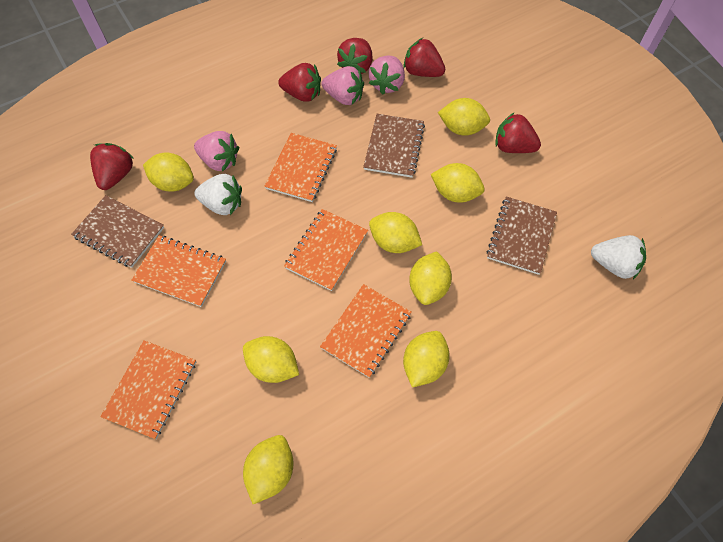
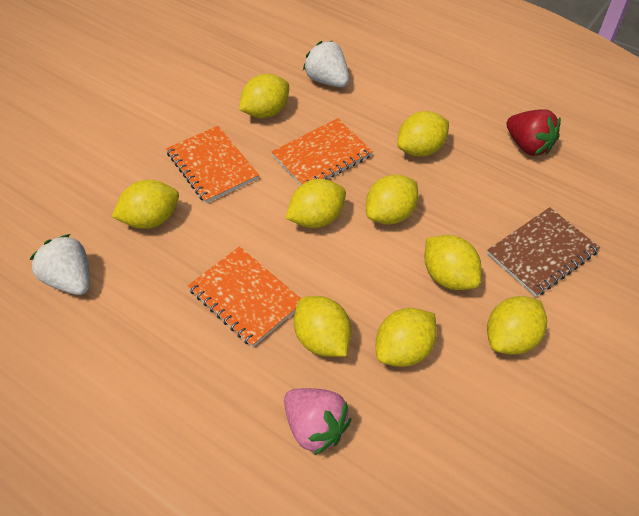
brown notebook: [71,195,164,268] [363,114,425,178] [486,196,557,275] = 3 -> [487,207,600,297] = 1
orange notebook: [100,340,196,439] [132,235,226,307] [264,133,337,202] [284,209,368,291] [320,284,411,378] = 5 -> [166,126,259,203] [188,246,301,347] [271,118,373,185] = 3
pink strawberry: [194,131,239,171] [322,66,364,105] [369,56,405,95] = 3 -> [284,388,351,455] = 1
red strawberry: [90,143,134,190] [278,63,321,102] [337,38,373,74] [403,38,445,77] [495,113,541,153] = 5 -> [506,109,561,156] = 1
yellow lemon: [143,153,194,192] [243,336,299,383] [243,435,294,504] [369,212,422,253] [403,331,450,387] [409,251,452,305] [431,163,484,203] [438,98,490,136] = 8 -> [112,180,179,229] [239,74,289,118] [286,179,346,228] [294,296,351,357] [366,174,418,224] [376,308,437,367] [397,111,449,157] [424,235,482,290] [487,296,547,355] = 9

